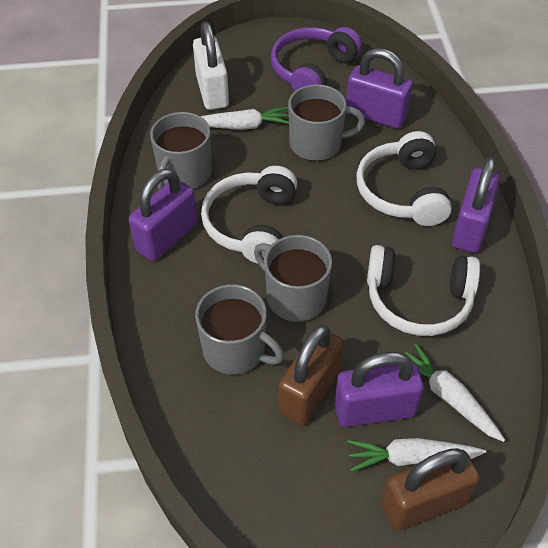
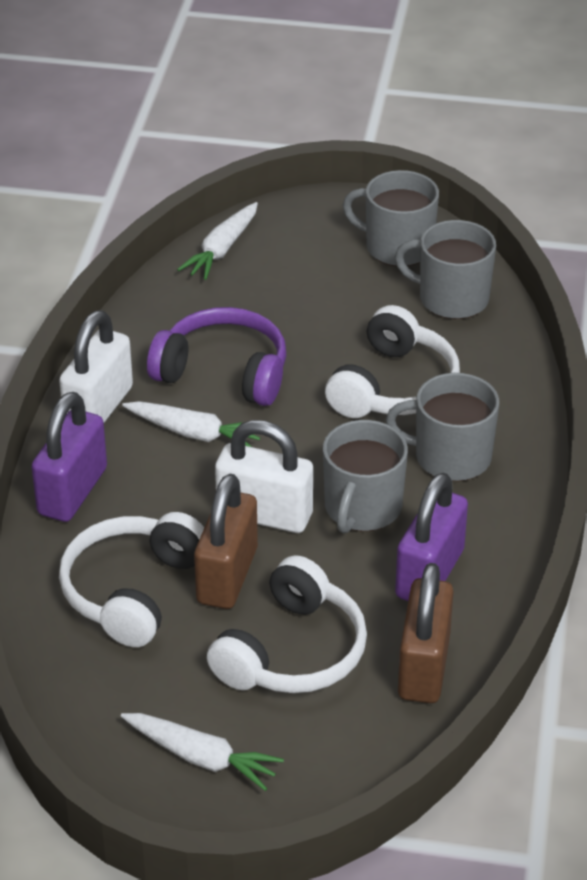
purple padlock: [128,168,197,261] [335,352,424,427] [346,48,413,129] [452,157,500,253] = 4 -> [32,392,107,522] [395,473,468,601] = 2
white padlock: [193,22,229,110] = 1 -> [59,310,133,423] [215,420,313,533] = 2

